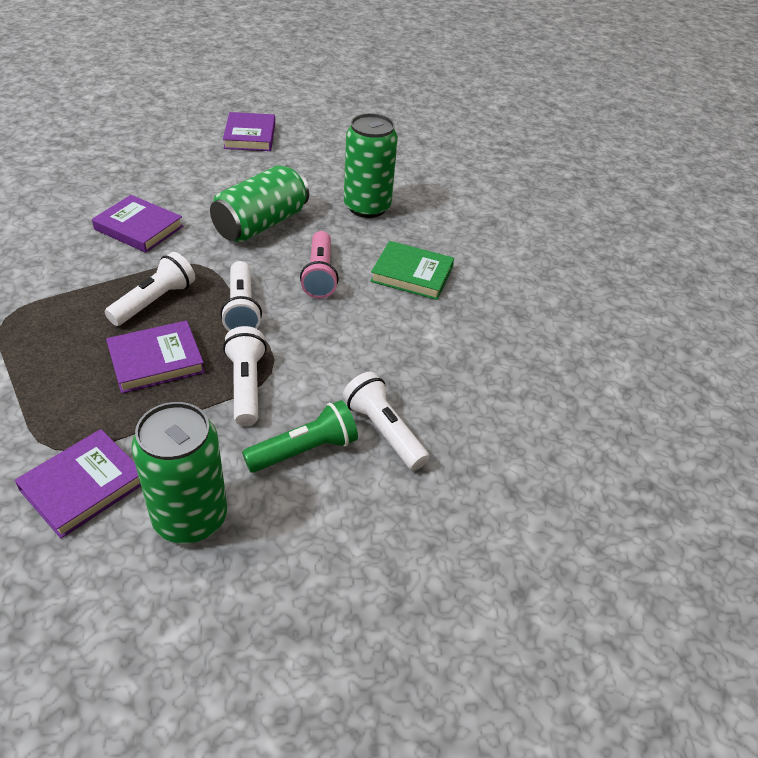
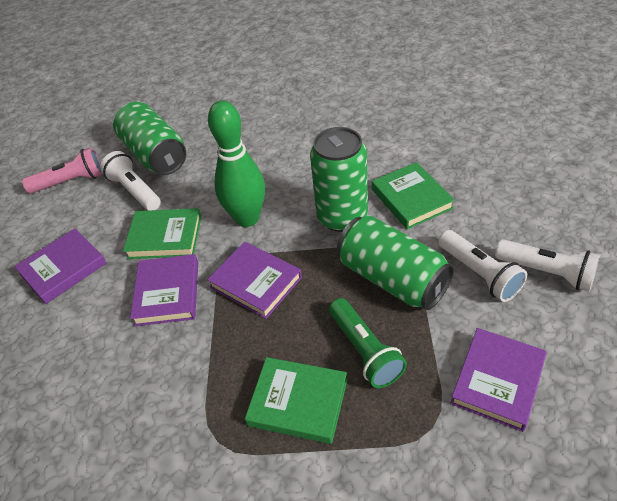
green book: [370,241,454,300] = 1 -> [123,208,201,259] [245,357,347,444] [372,162,455,229] = 3
green bowling pin: none = 0 -> [208,100,265,227] = 1
white flashlight: [105,252,195,326] [220,261,262,331] [223,326,267,426] [343,372,429,470] = 4 -> [100,151,161,211] [438,230,527,302] [495,239,600,292] = 3

